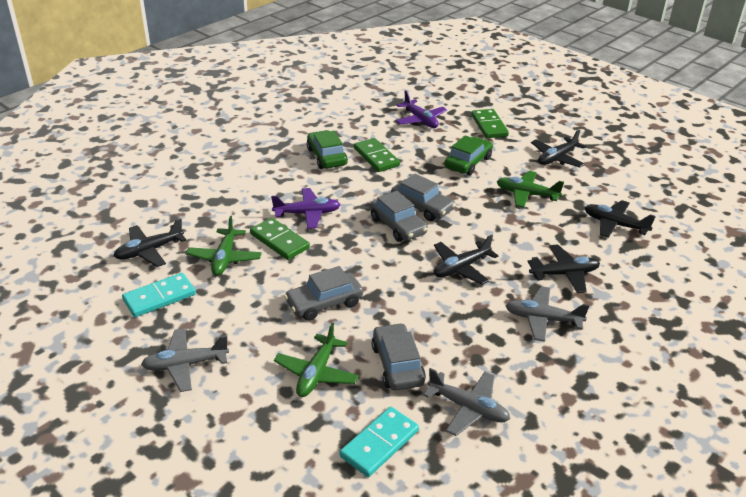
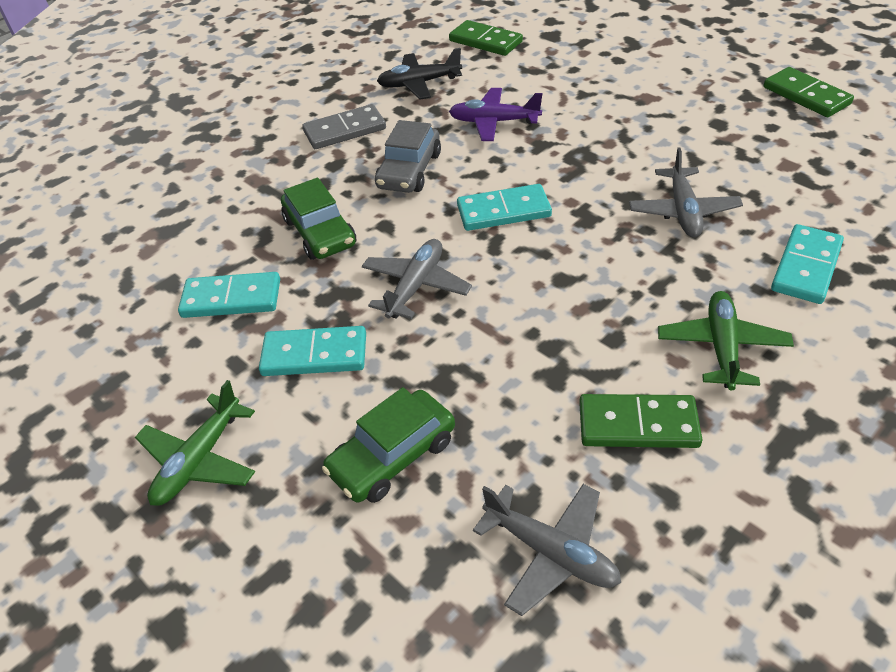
black plane: [114,218,186,267] [434,235,498,285] [527,244,600,293] [531,129,586,167] [585,200,656,238] = 5 -> [377,48,462,99] = 1
green plane: [186,216,262,276] [274,323,359,397] [497,171,564,207] = 3 -> [135,380,255,506] [658,291,794,390] = 2
grey car: [284,266,363,321] [370,191,428,242] [372,323,426,390] [391,174,456,221] = 4 -> [375,120,441,193] = 1
grey domino: none = 0 -> [302,104,386,149] = 1
purple plane: [271,188,341,229] [396,90,447,128] = 2 -> [449,88,543,141] = 1
turquoise domino: [122,273,196,317] [340,407,419,477] = 2 -> [178,272,280,318] [259,326,366,376] [457,184,552,231] [771,224,844,304] = 4

